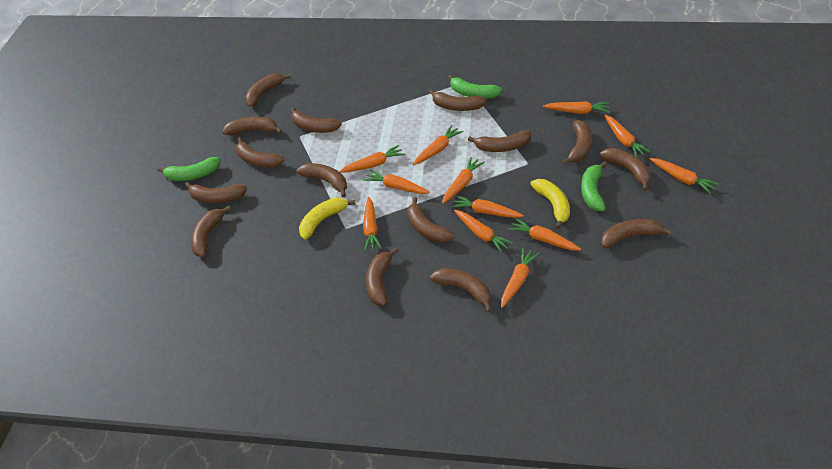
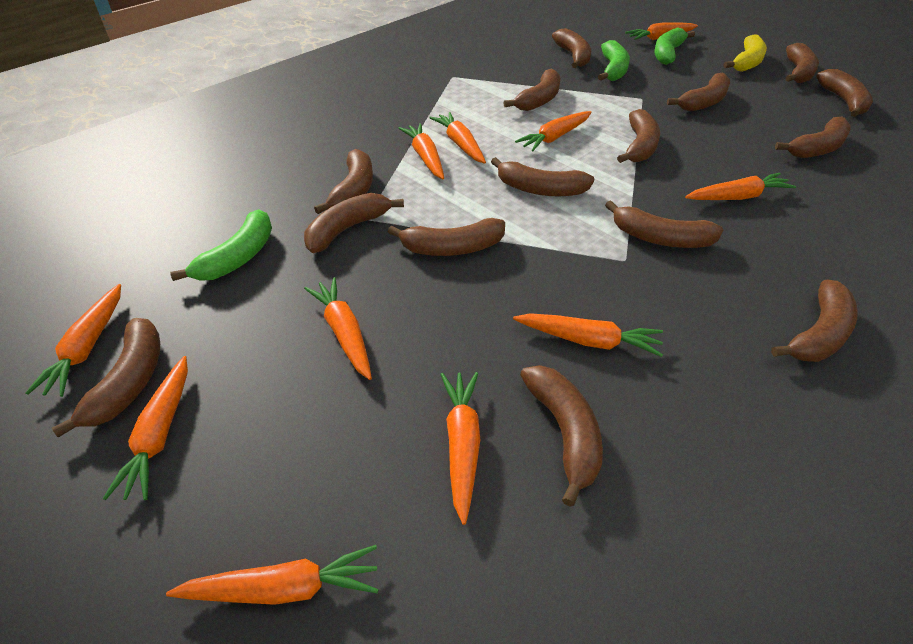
orange carrot: [339,145,405,173] [363,170,430,194] [363,197,382,252] [413,125,463,165] [442,157,485,204] [451,195,524,218] [454,210,514,254] [501,248,540,308] [508,218,581,250] [543,101,610,114] [604,115,650,158] [650,158,719,194] = 12 -> [25,284,121,397] [103,356,188,500] [166,545,379,605] [304,277,372,380] [398,123,444,179] [429,112,486,164] [440,372,480,525] [513,313,663,357] [515,111,591,151] [625,22,698,40] [685,173,796,200] = 11
yellow banana: [299,198,355,239] [531,179,570,229] = 2 -> [724,34,767,72] = 1

